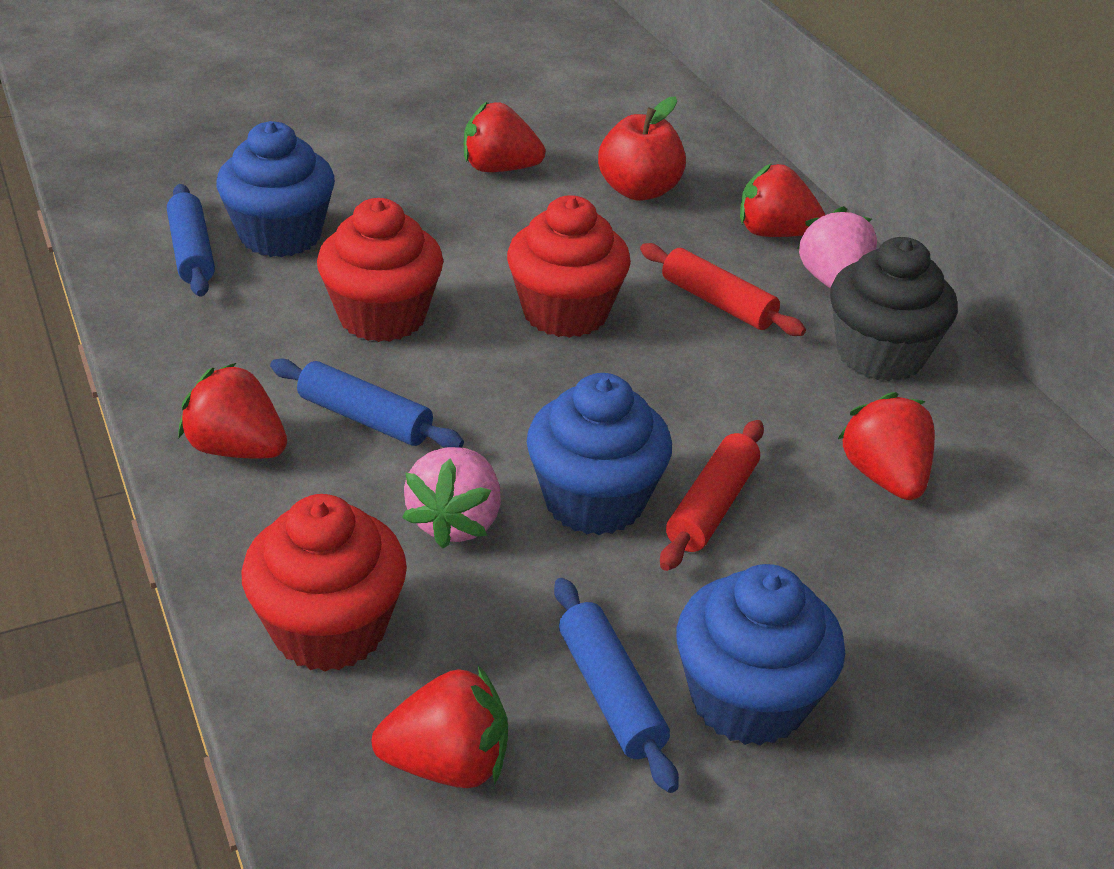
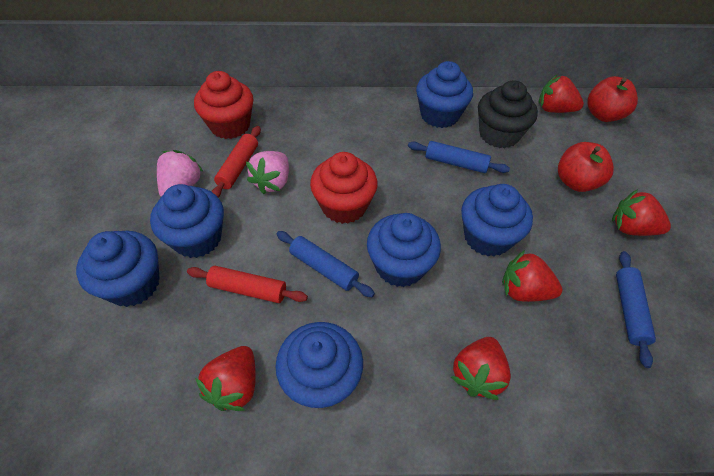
blue cupcake: [216,121,335,257] [527,373,672,535] [676,564,845,746] = 3 -> [76,231,160,307] [150,184,224,258] [275,322,363,408] [367,213,441,287] [416,61,473,128] [461,184,533,256] = 6
red apple: [598,96,686,201] = 1 -> [558,142,614,192] [588,76,638,122] = 2
red cupcake: [242,494,407,672] [317,198,443,342] [507,195,631,338] = 3 -> [194,71,253,139] [310,152,378,224] = 2

